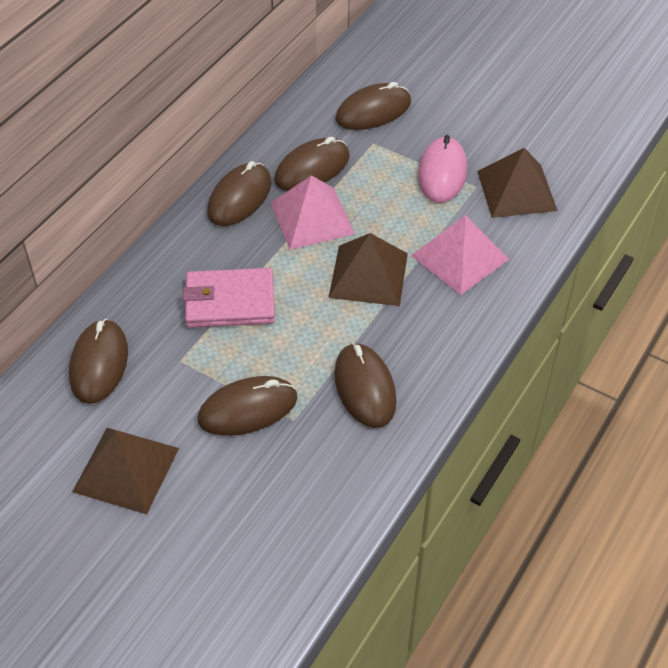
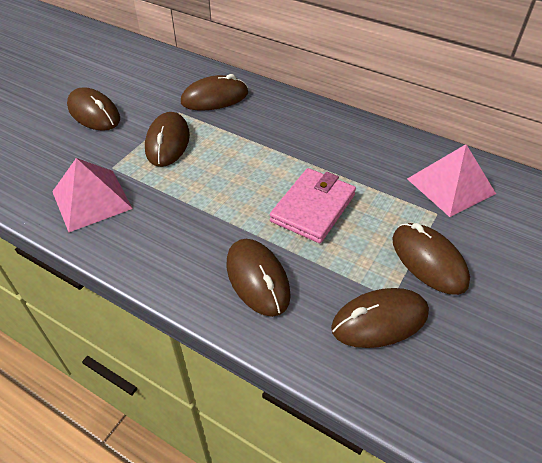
brown pyramid: [72,428,179,514] [329,233,408,306] [477,148,558,218] = 3 -> none = 0
pink mouse: [418,135,467,203] = 1 -> none = 0

